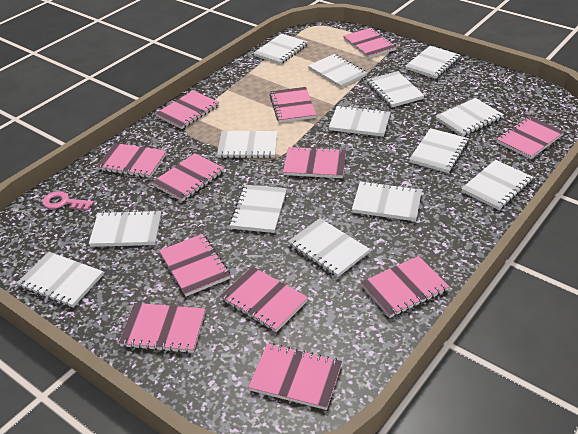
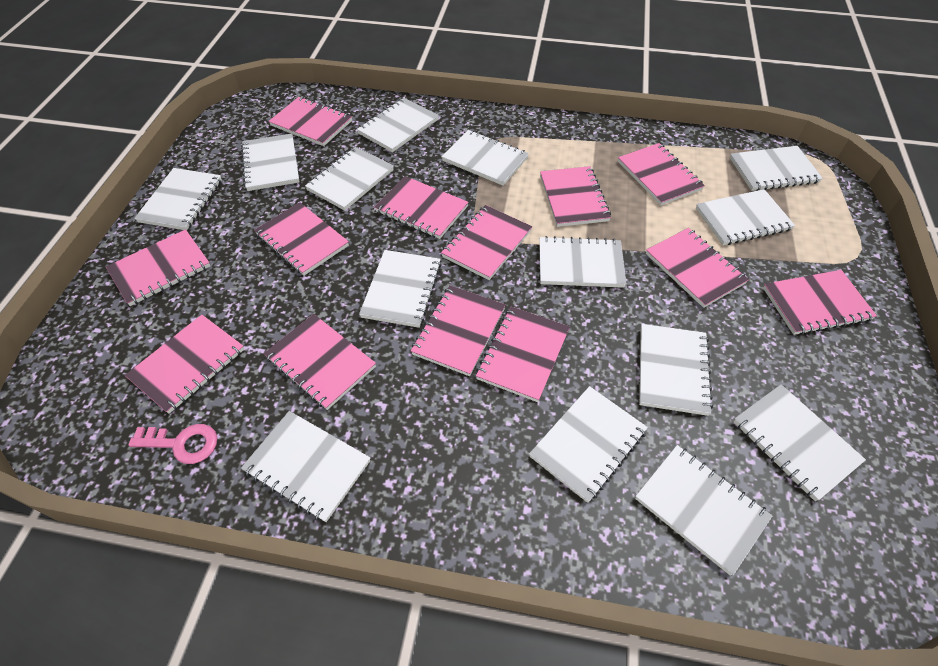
pink notebook: [96,143,167,178] [119,303,205,353] [152,153,224,202] [155,90,219,129] [159,234,231,296] [220,267,308,332] [248,343,342,410] [269,87,316,123] [283,146,346,178] [344,28,397,58] [360,256,450,318] [496,116,564,159] = 12 -> [106,229,210,306] [125,315,244,414] [254,202,349,276] [264,314,376,410] [268,97,352,146] [374,176,469,239] [411,285,506,376] [441,205,532,280] [476,307,570,402] [540,166,611,227] [618,143,705,205] [646,228,749,308] [763,270,877,335] = 13

